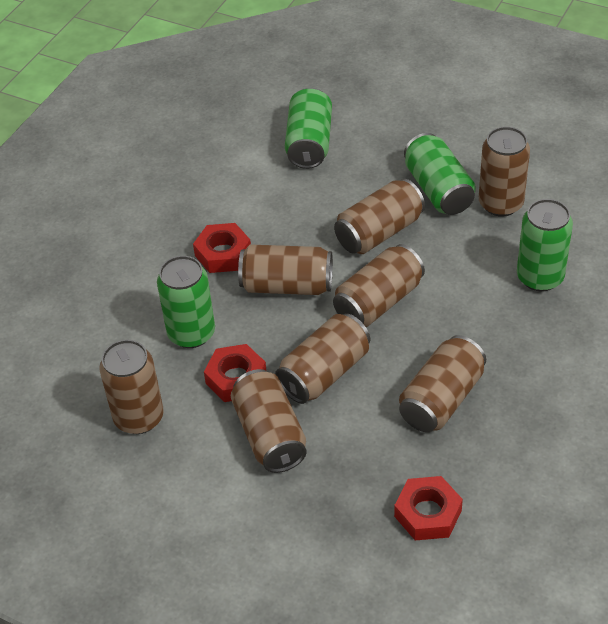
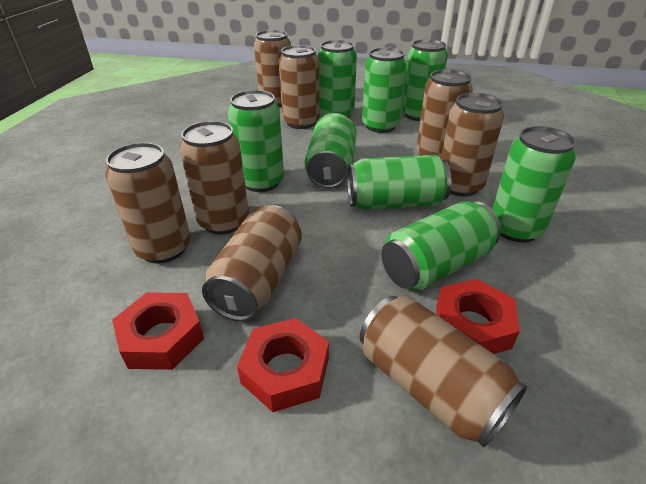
green can: [157,256,215,348] [285,88,332,169] [404,133,476,215] [517,199,573,291] = 4 -> [228,90,284,192] [305,113,357,188] [317,40,357,118] [347,155,451,210] [362,47,407,133] [381,201,501,291] [402,39,448,121] [492,126,576,242] = 8

